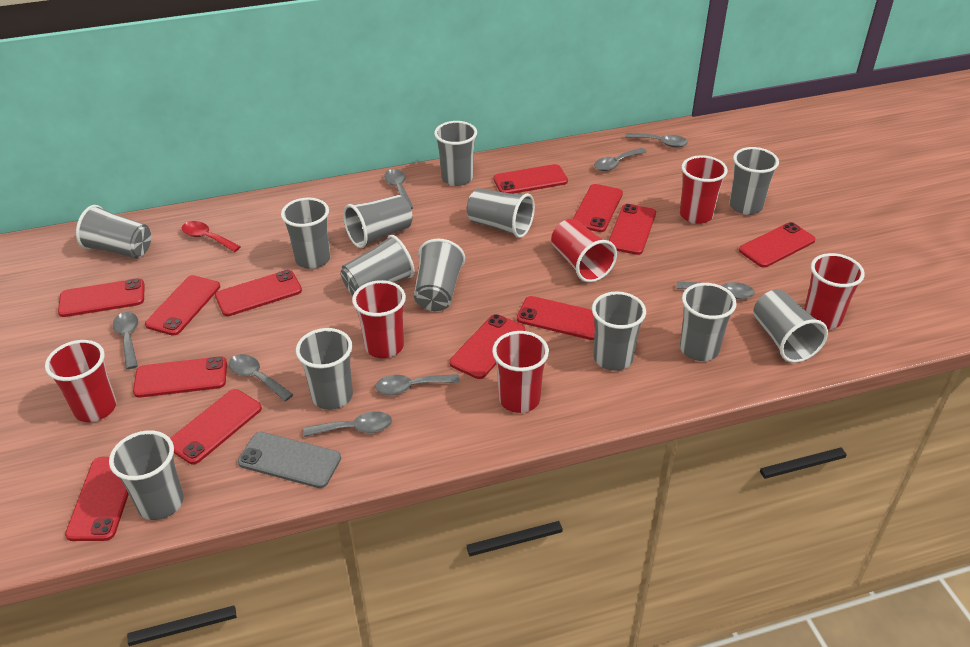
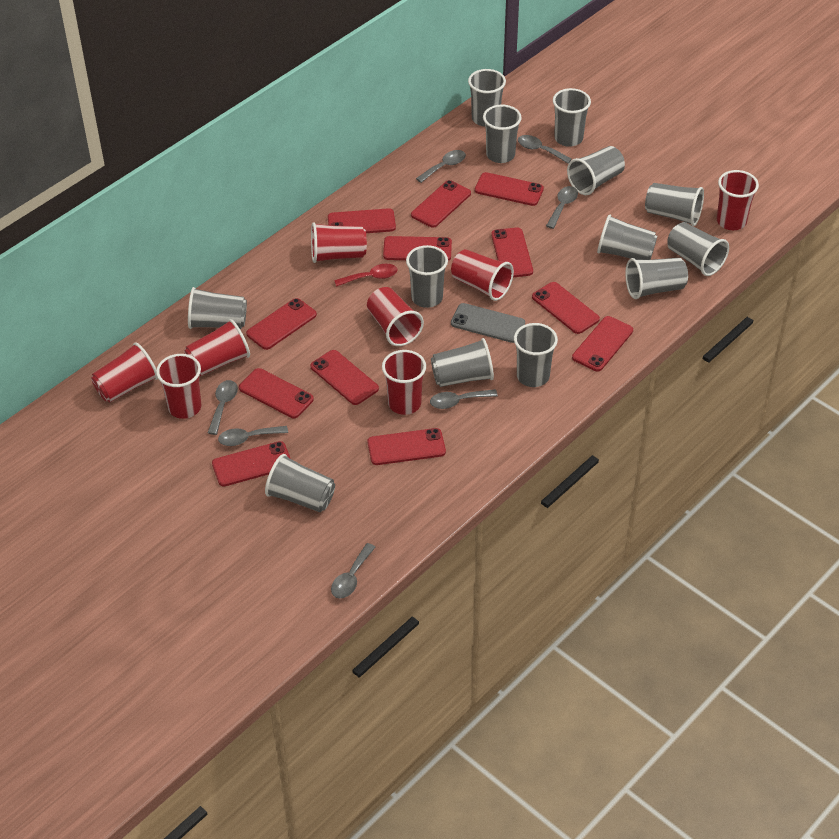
grey spoon: [113,312,138,369] [229,354,293,401] [304,411,392,437] [375,374,460,395] [384,169,413,209] [594,148,647,171] [625,133,688,147] [677,282,755,299] = 8 -> [208,380,238,435] [218,426,288,446] [331,543,376,598] [416,150,466,183] [430,389,498,409] [518,135,572,163] [546,186,578,229] = 7
red cup: [45,340,116,422] [352,280,406,358] [492,331,549,413] [551,219,617,282] [680,155,728,224] [804,253,865,329] = 6 -> [91,342,158,402] [156,354,201,419] [184,319,250,376] [311,222,367,263] [367,287,424,346] [382,350,426,415] [451,249,514,301] [717,170,759,230] = 8

